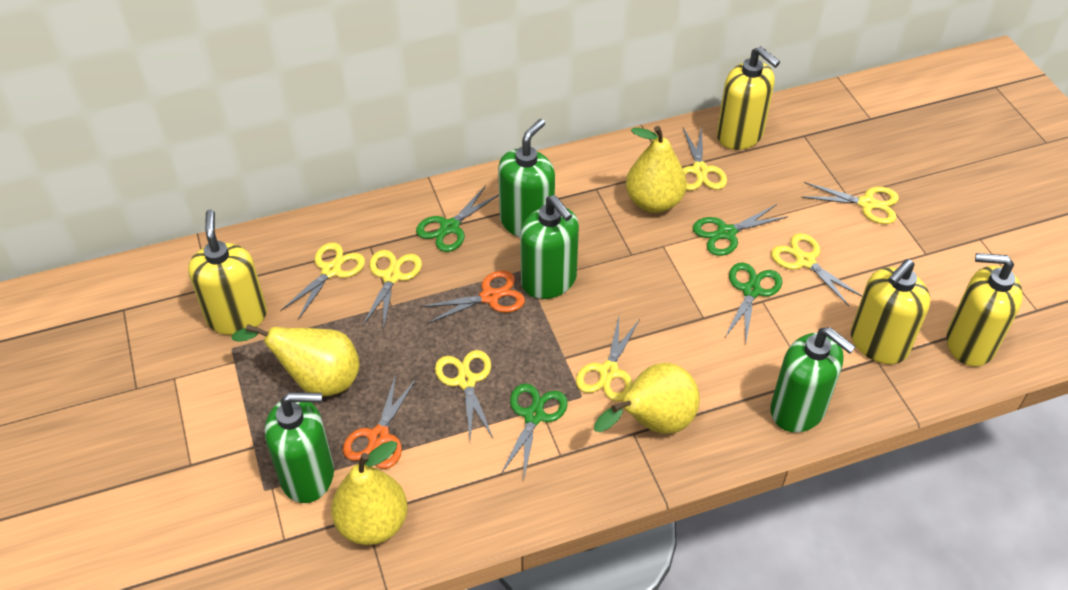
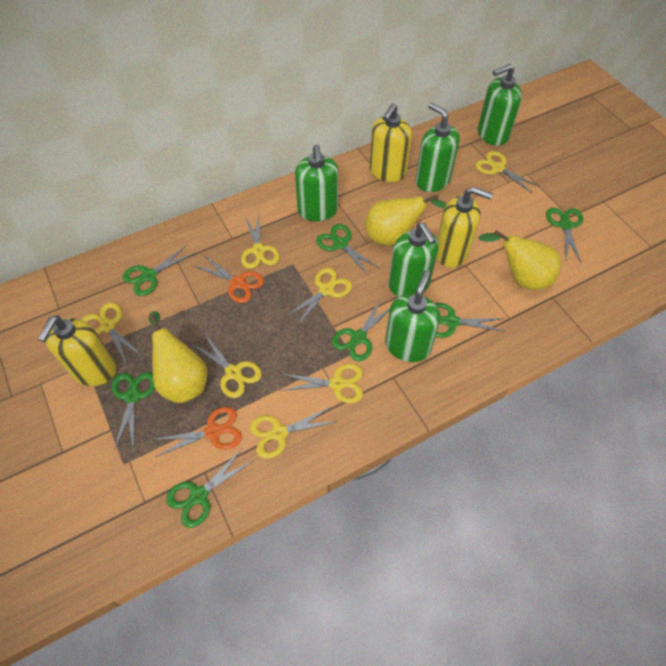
green scissors: [416,186,499,252] [501,383,568,477] [693,204,788,256] [725,262,782,342] = 4 -> [112,372,155,451] [123,245,195,296] [166,449,253,528] [316,224,380,276] [332,299,390,361] [434,303,506,338] [546,208,583,262] = 7
green soap dispenser: [265,392,334,503] [498,119,555,237] [520,195,579,299] [770,327,856,433] = 4 -> [295,144,338,221] [385,270,440,362] [388,223,439,297] [415,102,460,192] [478,64,522,146] = 5
yellow pear: [231,324,360,397] [331,441,408,545] [594,363,700,434] [626,126,687,213] = 4 -> [148,311,208,403] [365,195,447,245] [478,230,561,290] = 3
yellow soap dispenser: [188,209,267,335] [717,46,780,150] [851,259,931,364] [946,253,1023,367] = 4 -> [38,315,117,386] [369,103,412,182] [437,187,493,268] = 3

